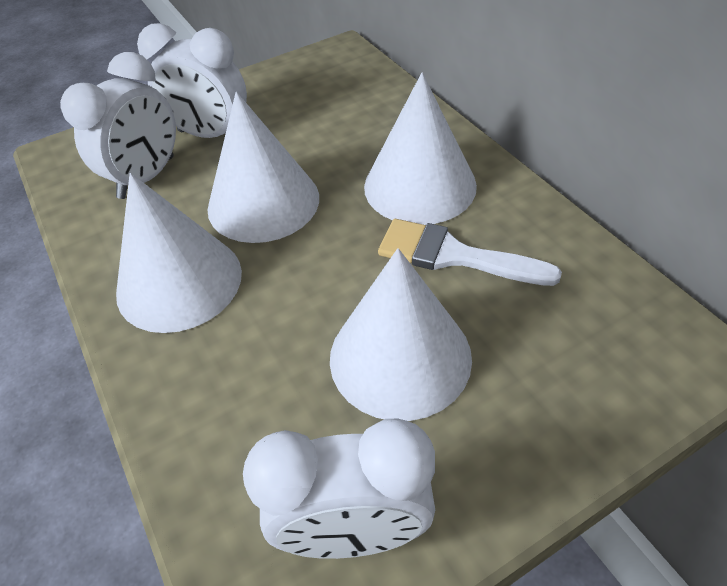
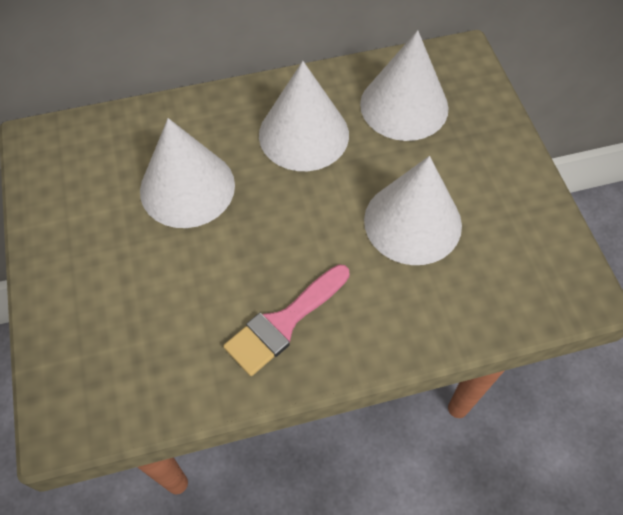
pink brush: none = 0 -> [223,264,350,376] = 1
white brush: [378,219,562,286] = 1 -> none = 0
white clock: [60,52,176,199] [137,23,247,138] [243,419,435,559] = 3 -> none = 0

